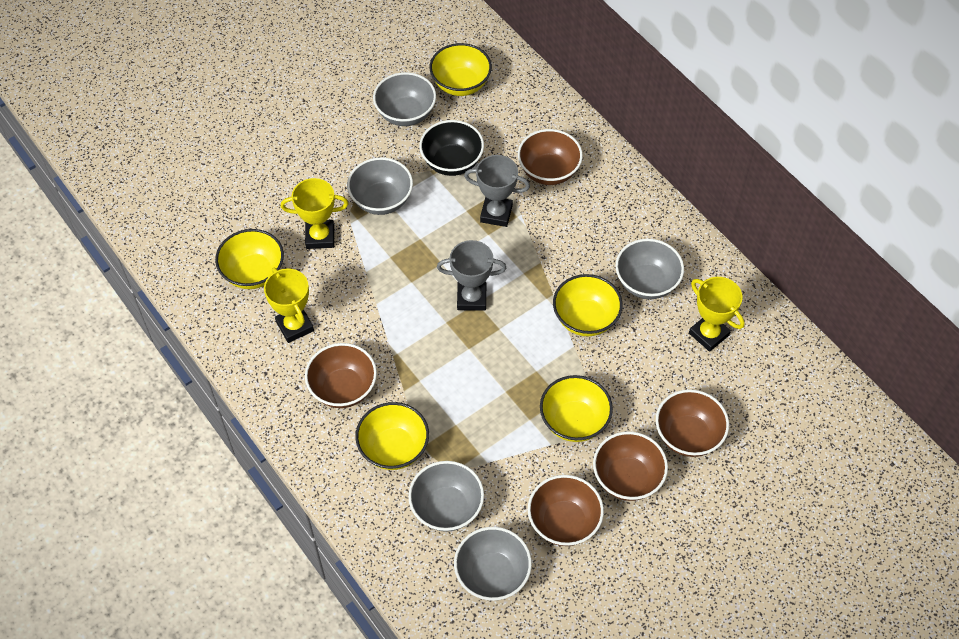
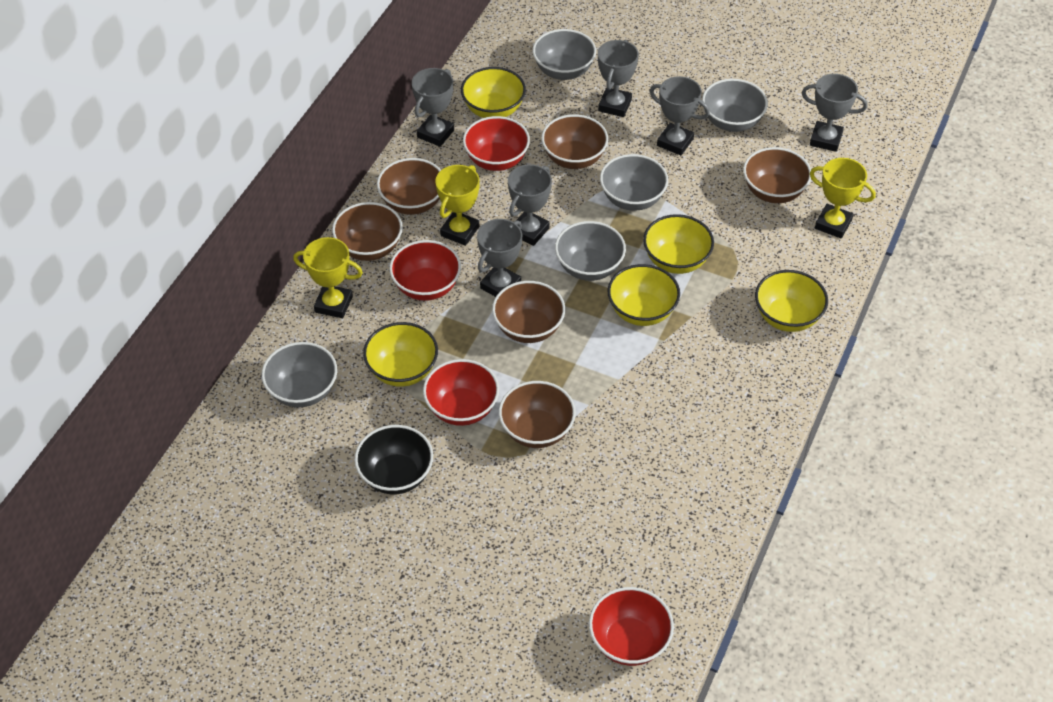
brown bowl: [305,343,377,408] [518,129,583,185] [528,475,604,546] [593,431,668,501] [656,389,729,457] = 5 -> [332,202,403,261] [377,158,441,215] [492,281,565,343] [499,381,576,448] [541,114,608,169] [743,147,811,203] = 6
grey trophy: [437,240,506,311] [464,155,530,227] = 2 -> [412,68,454,147] [477,219,523,297] [508,164,552,246] [598,40,639,117] [650,76,710,155] [802,74,868,152] = 6
red bowl: none = 0 -> [389,240,461,301] [423,359,499,426] [463,116,530,171] [589,587,674,666] = 4

